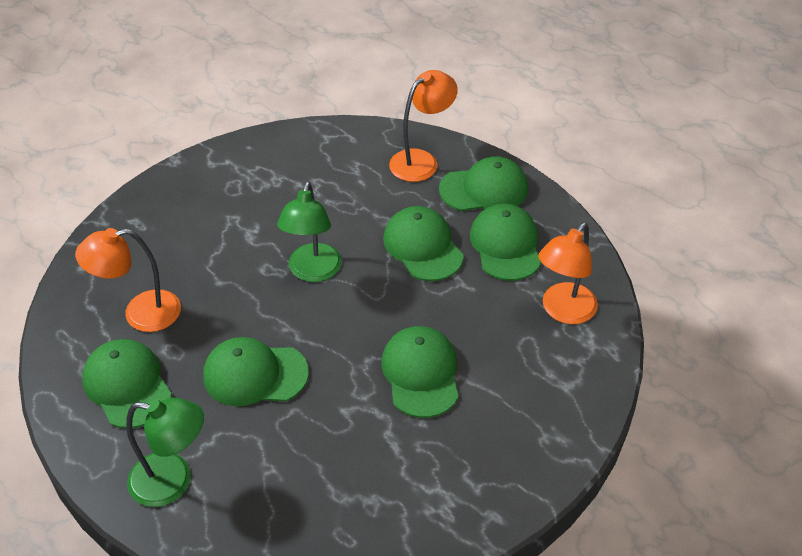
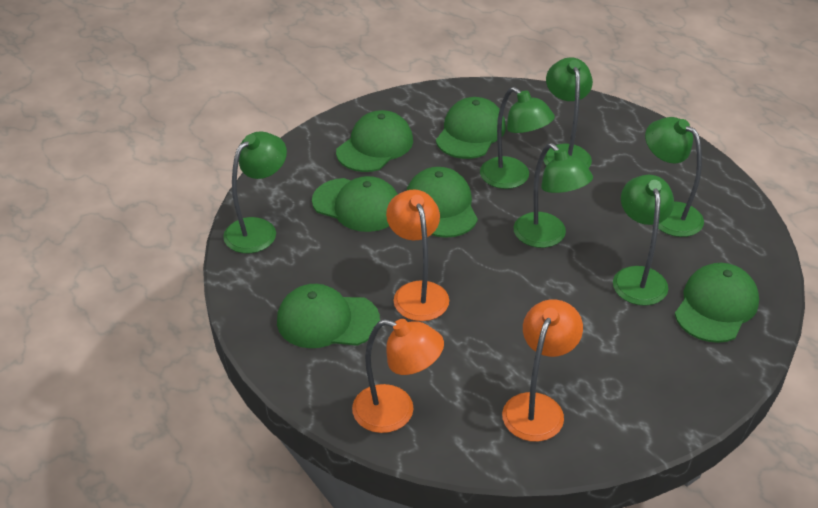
green lamp: [126,398,204,507] [277,181,342,282] = 2 -> [223,131,287,253] [480,87,555,189] [514,143,593,248] [543,57,593,168] [613,175,674,306] [645,117,704,237] = 6

